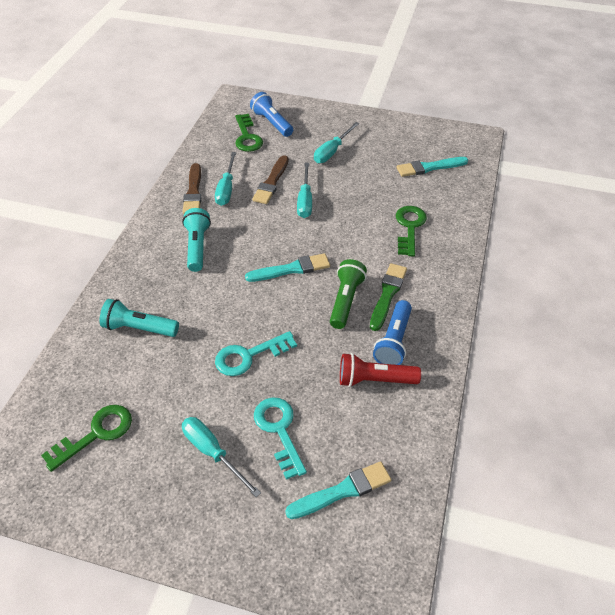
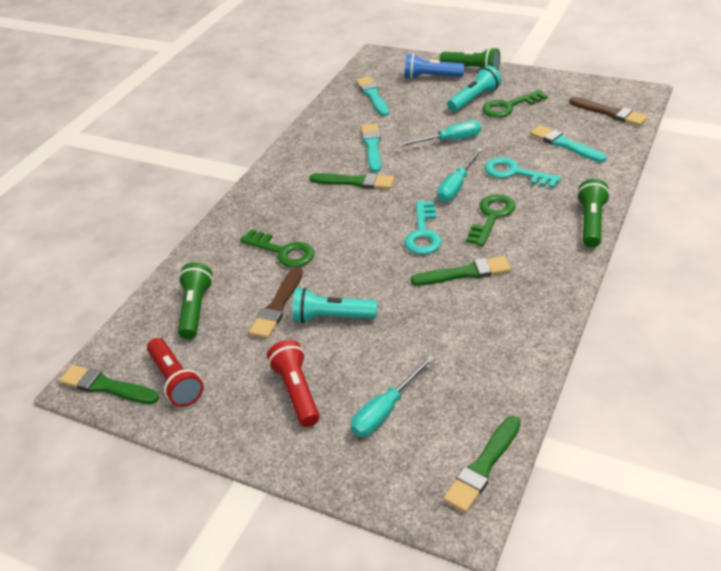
blue flashlight: [250,92,293,137] [373,300,412,365] = 2 -> [405,53,465,79] = 1
green brush: [370,263,407,331] = 1 -> [59,365,159,404] [309,173,394,189] [411,256,511,285] [443,416,521,513] = 4
green flashlight: [330,259,367,329] = 1 -> [178,263,213,340] [440,47,500,70] [577,179,610,248] = 3
red flashlight: [340,353,421,387] = 1 -> [147,338,204,407] [267,340,319,427] = 2
turquoise screwdriver: [182,417,261,497] [215,152,236,206] [297,163,312,218] [314,122,359,163] = 4 -> [351,355,435,437] [398,121,481,147] [437,148,483,202] = 3

